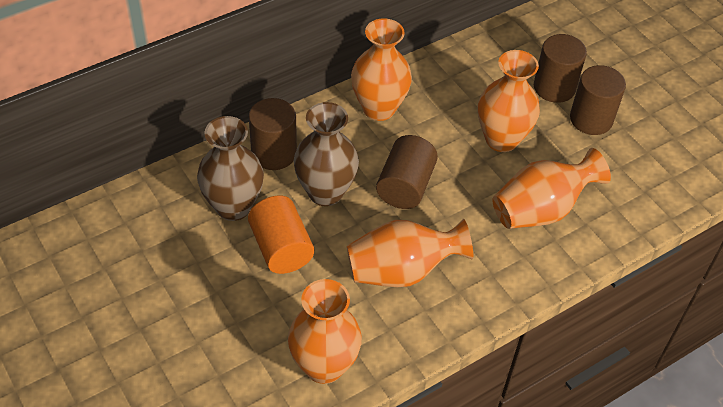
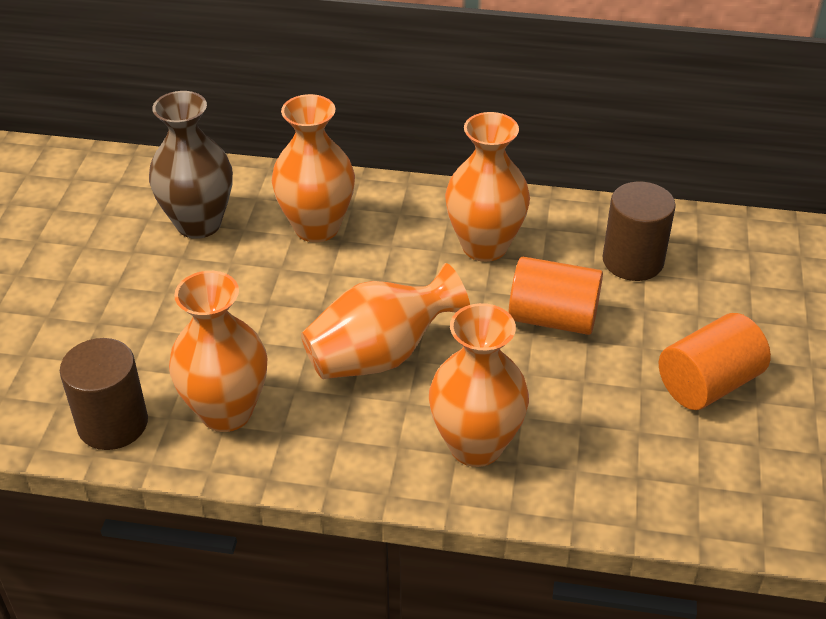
brown cylinder: [249,98,297,170] [376,135,438,209] [534,34,587,103] [570,65,626,135] = 4 -> [60,338,148,450] [603,182,676,281] = 2
brown vase: [197,116,264,221] [294,102,359,206] = 2 -> [149,91,233,239] = 1
orange cylinder: [248,195,314,274] = 1 -> [508,256,603,335] [659,313,771,410] = 2

